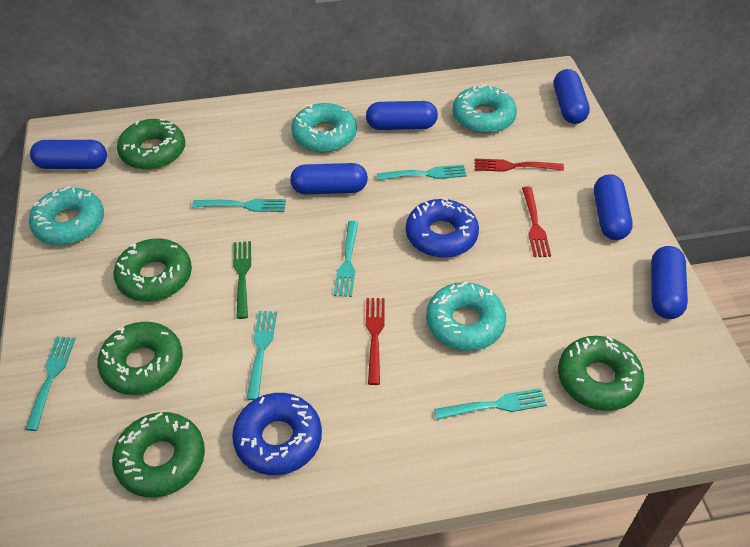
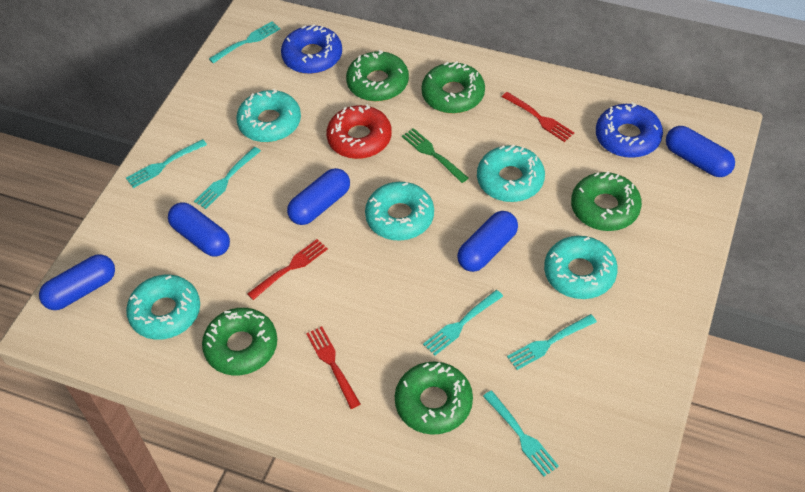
blue capsule: [30,140,107,169] [290,163,368,194] [366,101,438,130] [554,69,590,124] [594,174,633,240] [651,246,688,319] = 6 -> [39,254,115,310] [168,203,230,257] [287,168,350,225] [457,211,518,272] [666,126,735,177] = 5
red donut: none = 0 -> [326,104,392,159] = 1
turquoise donut: [29,186,104,245] [291,103,357,153] [426,281,506,351] [452,84,517,134] = 4 -> [126,275,200,340] [236,89,301,142] [365,182,434,241] [477,145,545,202] [544,236,618,299] = 5

